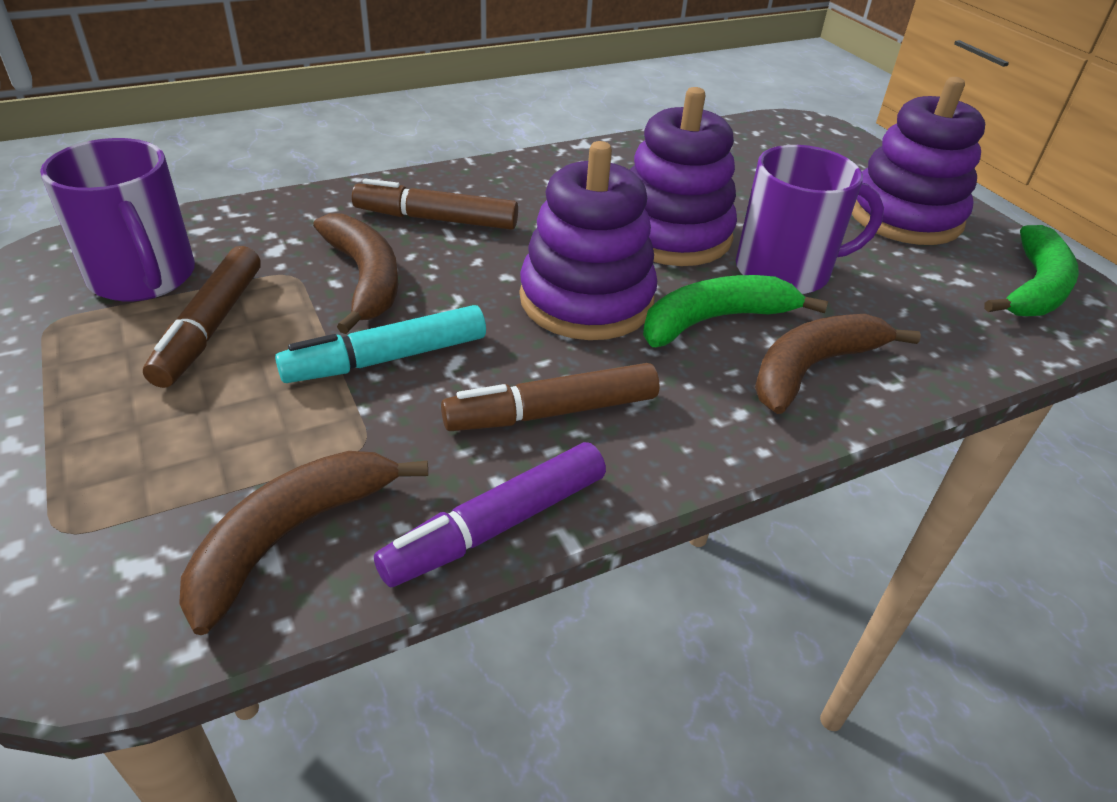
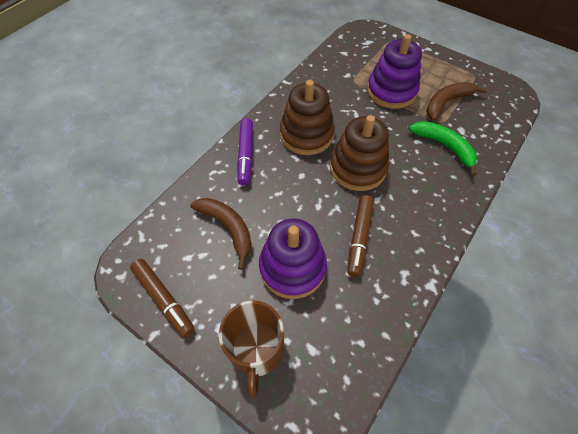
brown banana: [179,451,428,635] [313,213,398,334] [755,314,921,414] = 3 -> [190,198,252,270] [426,82,488,121] = 2
brown marker: [143,246,261,388] [352,179,518,230] [441,363,660,431] = 3 -> [130,259,195,338] [347,195,374,277] = 2
brown mug: none = 0 -> [219,300,284,399] = 1
brown stacking toy: none = 0 -> [280,80,335,155] [330,115,389,191] = 2
green banana: [643,275,828,347] [984,225,1079,317] = 2 -> [409,121,477,176] = 1
purple mug: [40,138,195,301] [736,145,884,294] = 2 -> none = 0
purple stacking toy: [520,141,657,340] [630,87,737,266] [852,77,985,245] = 3 -> [259,219,327,299] [367,34,422,109] = 2
turquoise marker: [275,305,486,383] = 1 -> none = 0

